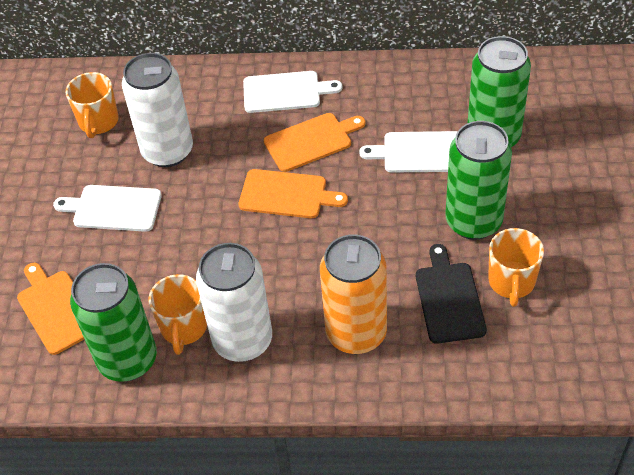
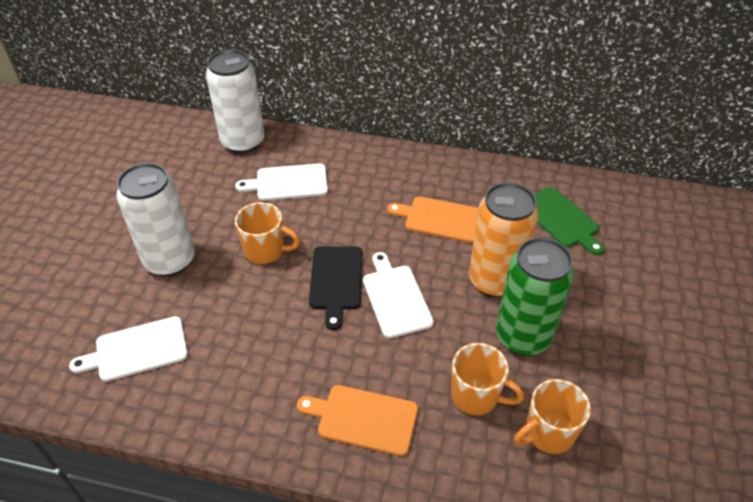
green can: [70,263,157,382] [445,121,512,240] [468,36,531,147] = 3 -> [496,237,574,356] = 1
green cutting board: none = 0 -> [534,187,604,255] = 1
orange cutting board: [17,263,84,355] [238,169,348,218] [264,113,365,172] = 3 -> [297,385,418,456] [387,196,479,243] = 2

